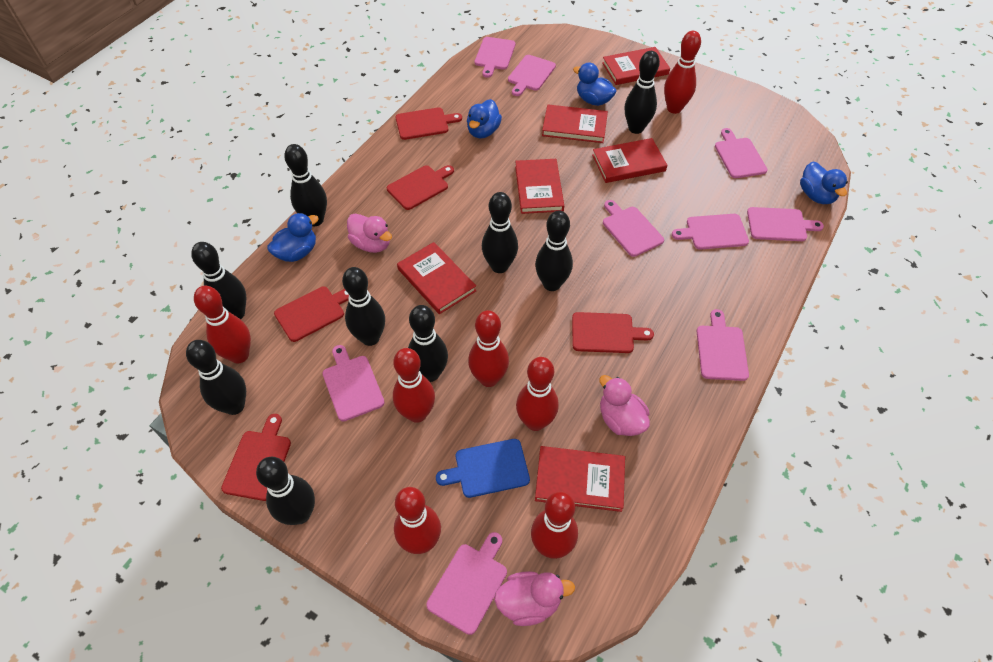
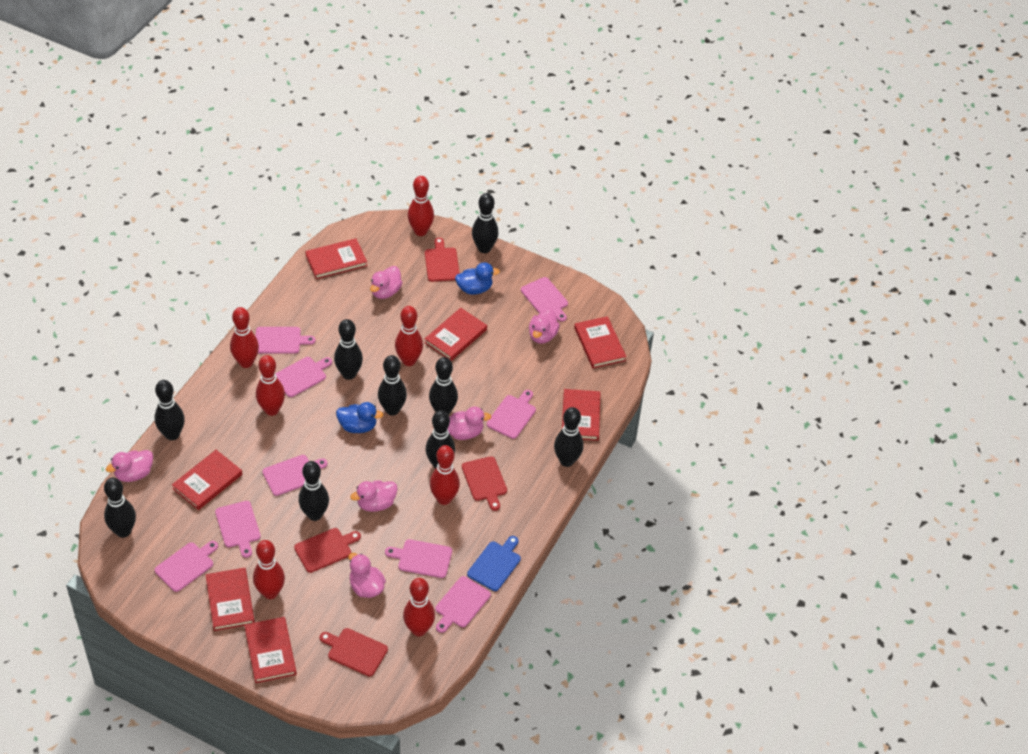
blue duck: [267,213,319,262] [467,99,502,138] [573,63,616,106] [800,161,848,204] = 4 -> [336,402,384,433] [455,262,500,295] = 2
pink duck: [347,214,392,253] [494,571,575,626] [599,375,650,436] = 3 -> [106,450,153,482] [348,553,386,598] [350,480,398,512] [370,266,403,299] [448,407,492,440] [529,309,560,344] = 6
red book: [397,242,477,314] [515,159,564,214] [535,446,625,512] [542,104,608,143] [592,138,667,183] [602,47,670,85] = 6 -> [172,450,242,510] [206,568,255,631] [244,617,297,683] [305,238,367,279] [424,308,487,361] [562,389,600,441] [574,316,626,368] = 7
red cutting board: [221,414,291,501] [274,286,349,342] [387,165,454,210] [395,107,462,140] [572,312,654,353] = 5 -> [294,528,361,573] [319,628,388,676] [425,238,460,282] [462,456,507,511] = 4

